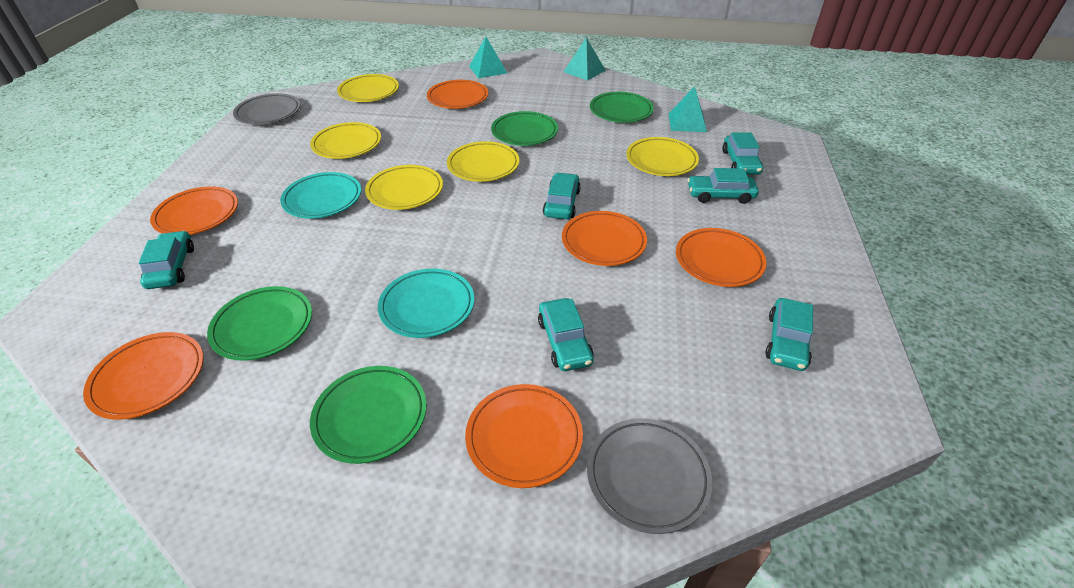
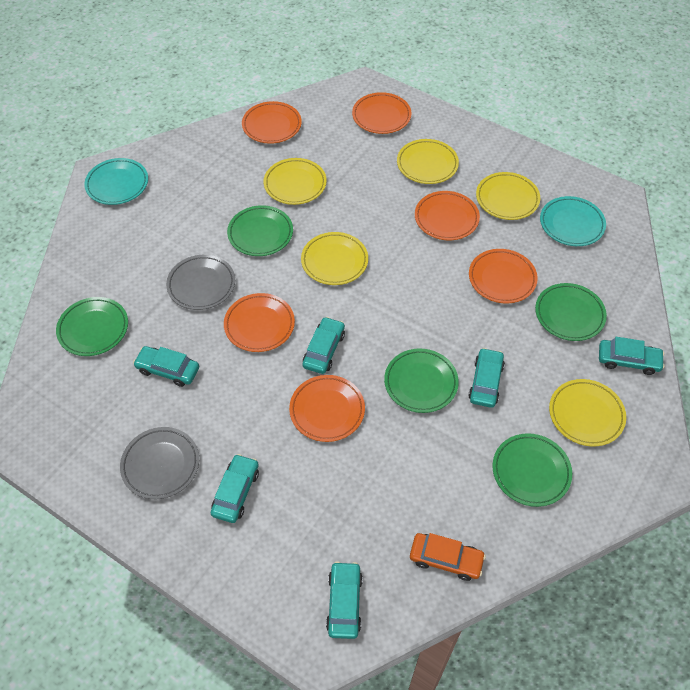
green plate: [207,286,312,361] [310,366,426,464] [491,111,558,146] [590,92,654,123] = 4 -> [56,297,128,356] [227,205,293,256] [384,348,459,413] [492,433,572,507] [535,283,607,341] = 5
orange car: none = 0 -> [410,533,486,581] = 1
turquoise pyramid: [469,37,507,78] [563,37,606,81] [669,86,707,132] = 3 -> none = 0

